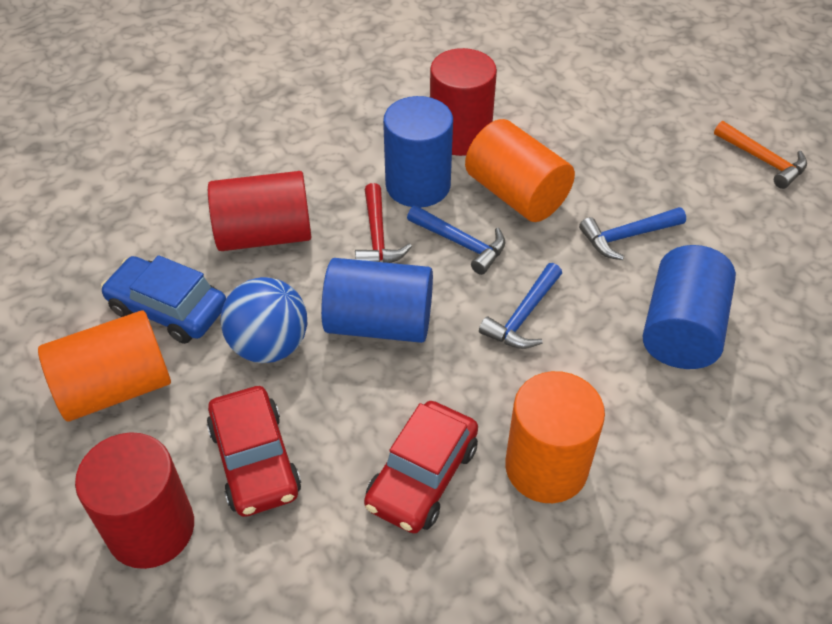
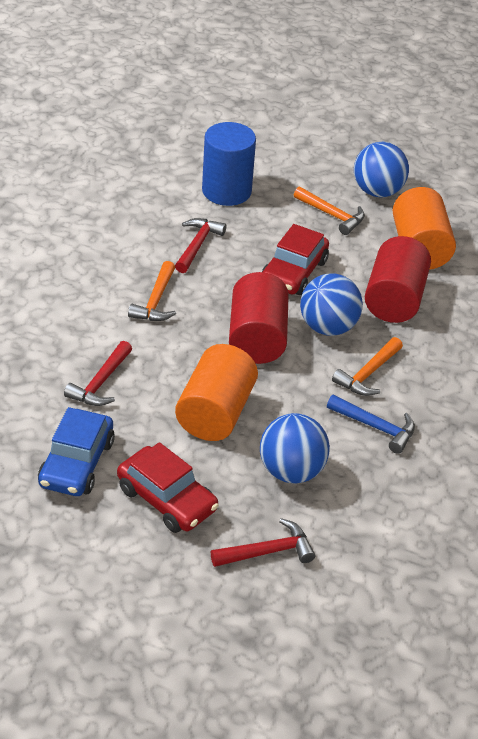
blue ball: [221,277,307,363] = 1 -> [260,413,330,483] [300,274,363,336] [354,142,409,197] = 3
blue cylinder: [321,258,433,343] [383,96,453,208] [643,245,736,369] = 3 -> [202,122,256,206] = 1
blue hammer: [407,205,505,275] [479,263,562,349] [579,207,686,260] = 3 -> [327,395,415,454] = 1
orange cylinder: [38,311,171,421] [465,119,575,222] [505,371,605,503] = 3 -> [175,344,258,441] [393,187,456,270] = 2
orange hammer: [714,121,807,189] = 1 -> [128,261,176,321] [294,187,365,235] [332,337,403,396] = 3
red cylinder: [75,432,194,569] [208,171,311,251] [430,48,497,156] = 3 -> [229,272,289,364] [365,236,431,323] = 2
red hammer: [355,183,412,263] = 1 -> [64,341,132,406] [175,218,227,273] [211,518,315,567] = 3

